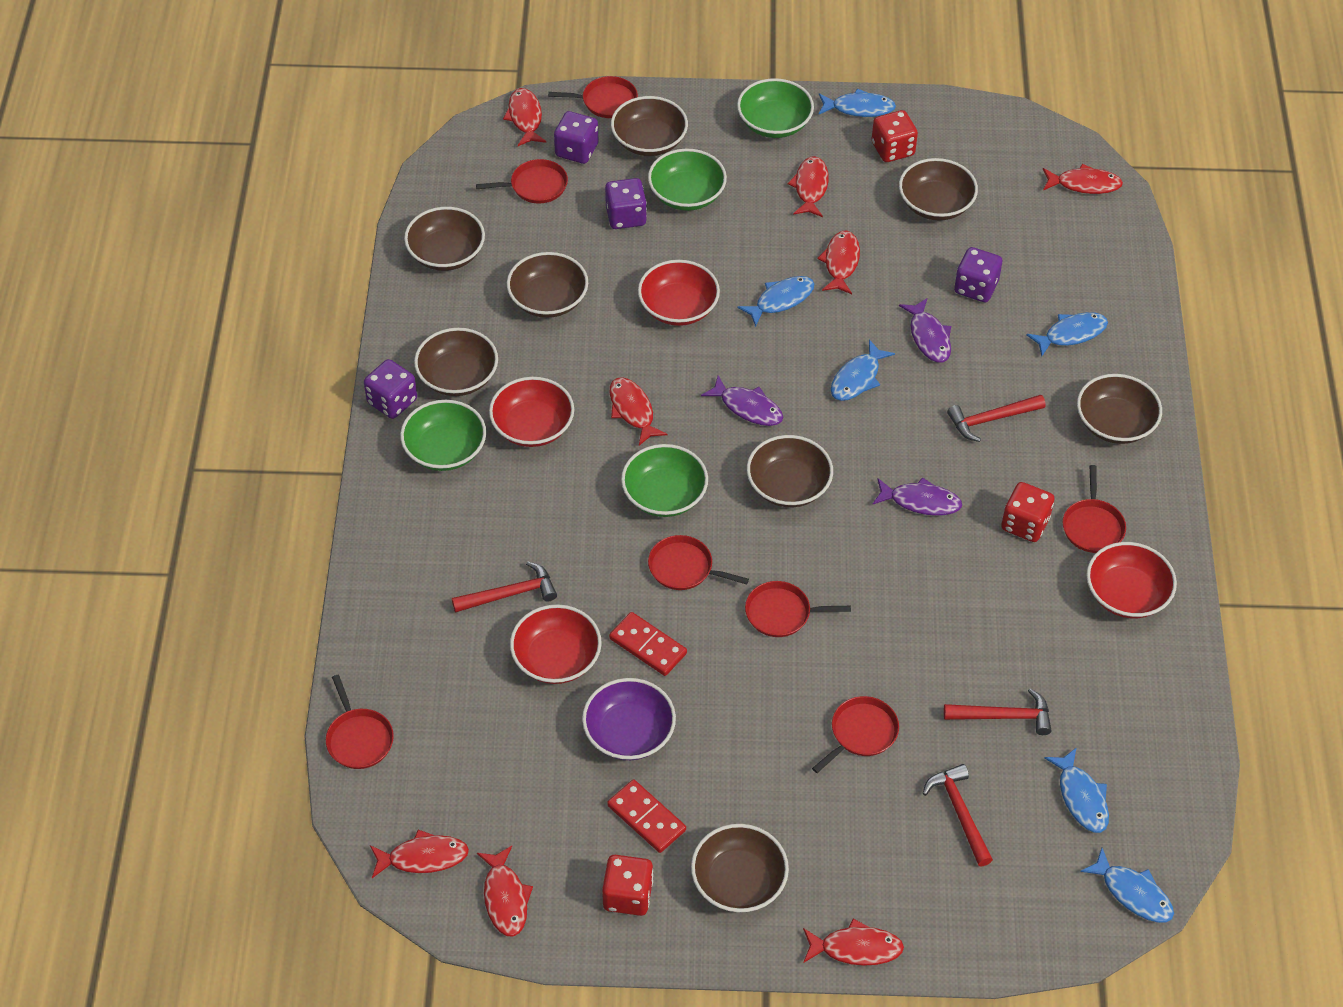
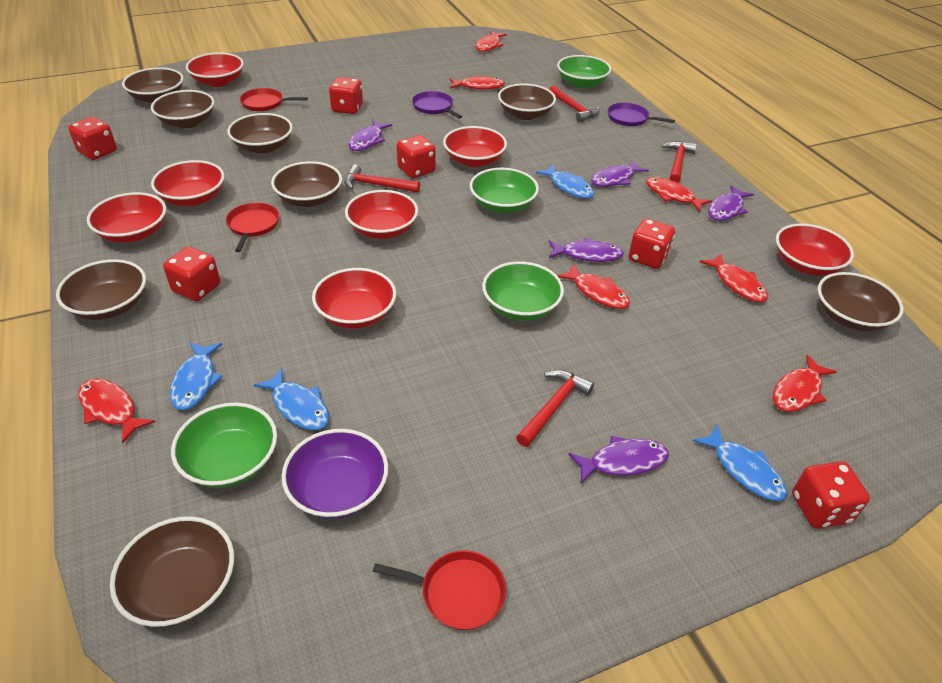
blue fish: [737,276,814,327] [818,88,896,117] [831,340,895,401] [1026,312,1108,357] [1044,747,1109,833] [1080,848,1174,923] = 6 -> [170,343,223,410] [254,368,329,430] [536,165,594,198] [693,425,787,501] = 4
purple dice: [364,359,417,419] [554,111,598,164] [605,178,647,229] [954,247,1002,303] = 4 -> none = 0
purple fish: [701,375,783,426] [872,477,962,516] [899,298,951,362] = 3 -> [348,120,392,151] [549,238,624,262] [569,436,669,484] [591,160,649,187] [708,185,754,221] = 5
purple pan: none = 0 -> [412,91,462,119] [607,103,675,126] = 2
red bowl: [489,377,574,447] [510,604,602,684] [638,260,720,326] [1086,542,1177,618] = 4 -> [87,192,166,243] [151,160,225,206] [186,52,244,87] [312,268,396,329] [345,190,418,239] [443,126,507,167] [776,224,854,276] = 7
red dice: [602,855,653,916] [872,110,918,162] [1001,482,1054,542] = 3 -> [68,117,117,160] [163,247,220,301] [329,77,363,114] [397,135,436,178] [629,219,675,269] [792,461,870,529] = 6
red domino: [607,779,686,853] [609,612,687,676] = 2 -> none = 0
red fish: [370,830,469,878] [477,846,533,937] [503,88,546,146] [610,377,667,446] [788,156,829,217] [803,919,904,966] [817,230,860,294] [1043,164,1123,194] = 8 -> [78,379,155,443] [450,76,505,90] [476,31,507,52] [557,264,630,309] [646,177,712,212] [700,254,768,302] [773,355,837,412] = 7
red pan: [326,675,394,769] [476,159,568,204] [548,76,638,118] [648,535,749,590] [745,581,851,637] [812,696,899,773] [1063,465,1126,553] = 7 -> [226,203,279,252] [240,88,308,111] [373,550,506,630] = 3

